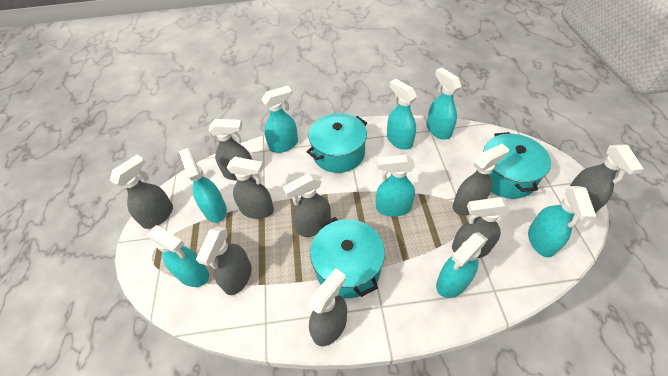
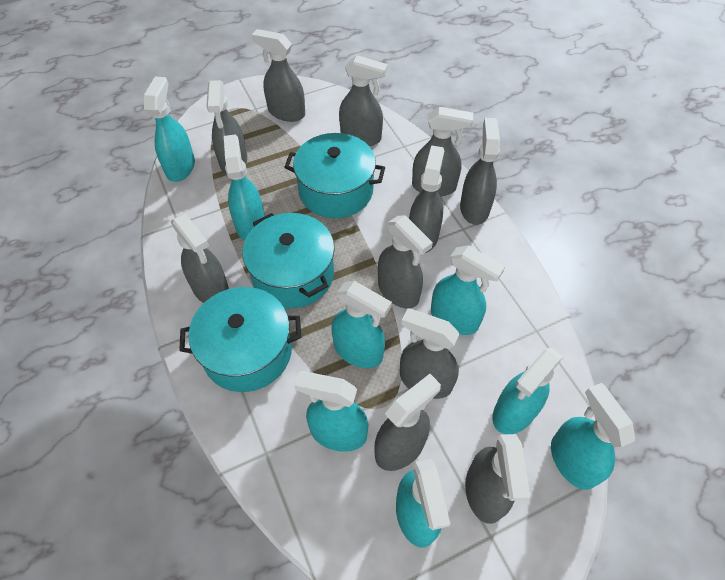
grey spray bottle: [110,155,173,229] [196,226,251,295] [208,119,252,180] [227,157,274,219] [283,173,331,237] [308,268,347,346] [452,197,511,258] [453,144,509,216] [570,144,644,213] = 9 -> [171,213,229,303] [206,80,247,174] [252,29,305,122] [339,55,388,146] [374,374,441,471] [378,215,433,309] [400,309,459,399] [409,145,445,253] [412,107,473,197] [460,118,500,225] [465,434,531,524] = 11

